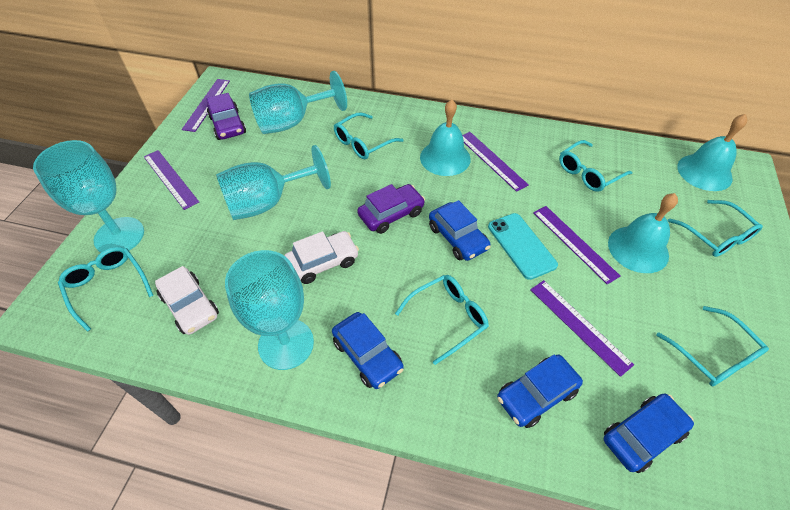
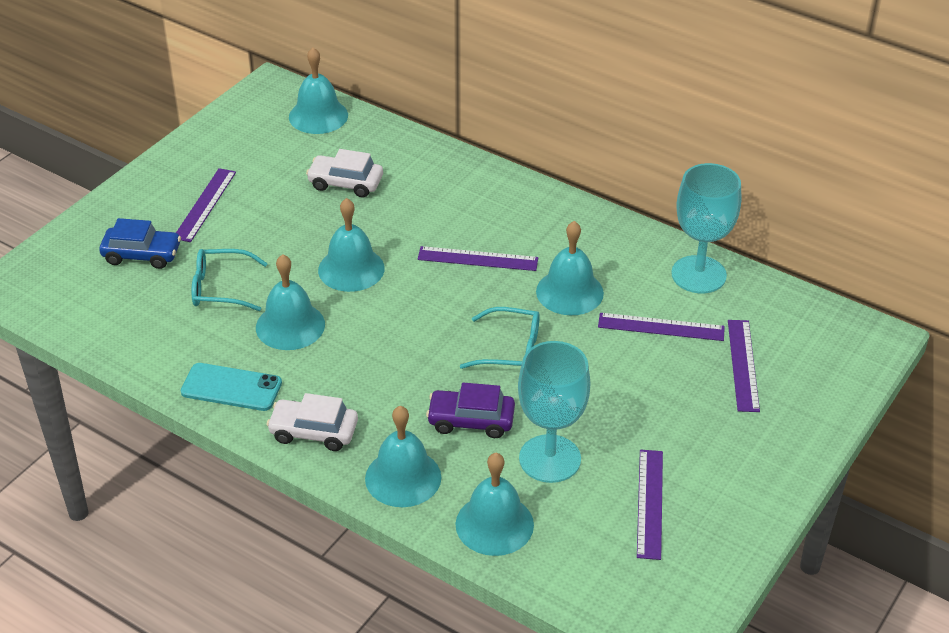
blue car: [332,312,404,389] [429,200,491,261] [497,355,583,428] [604,393,694,473] = 4 -> [99,218,181,269] = 1
purple car: [207,93,246,140] [357,184,425,234] = 2 -> [426,383,515,438] = 1
turquoise bell: [420,99,471,176] [608,193,678,273] [677,114,748,191] = 3 -> [256,254,325,350] [289,47,348,134] [318,198,385,292] [365,406,441,507] [455,453,534,556] [536,221,604,315] = 6
turquoise glasses: [58,247,154,332] [334,113,404,160] [395,275,489,365] [559,140,632,192] [656,306,769,386] [668,200,763,257] = 6 -> [192,249,268,311] [460,307,540,369] = 2
turquoise goblet: [33,140,144,252] [216,145,331,220] [225,250,314,370] [249,71,347,134] = 4 -> [518,341,590,483] [671,163,741,293] = 2

